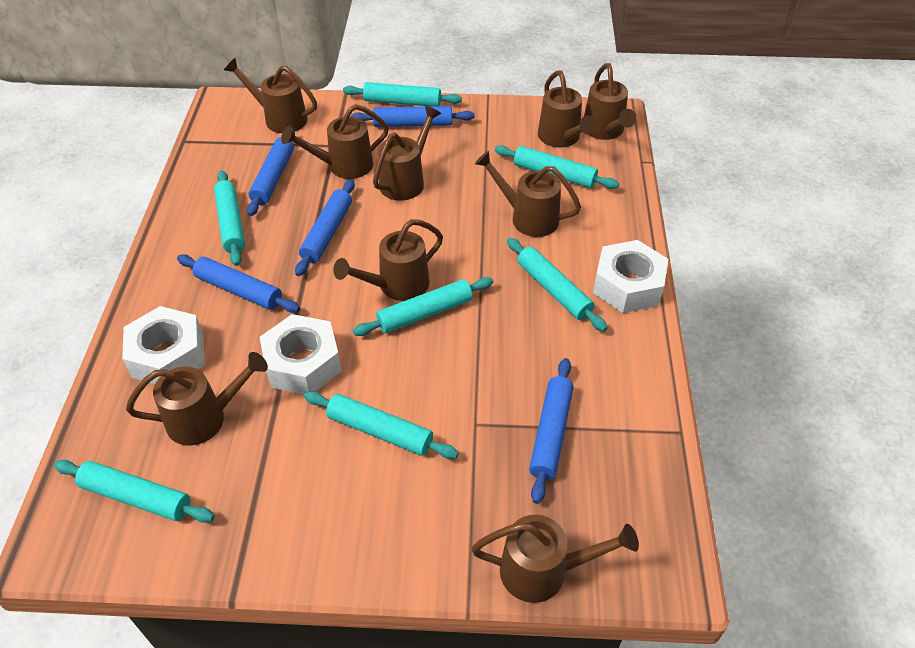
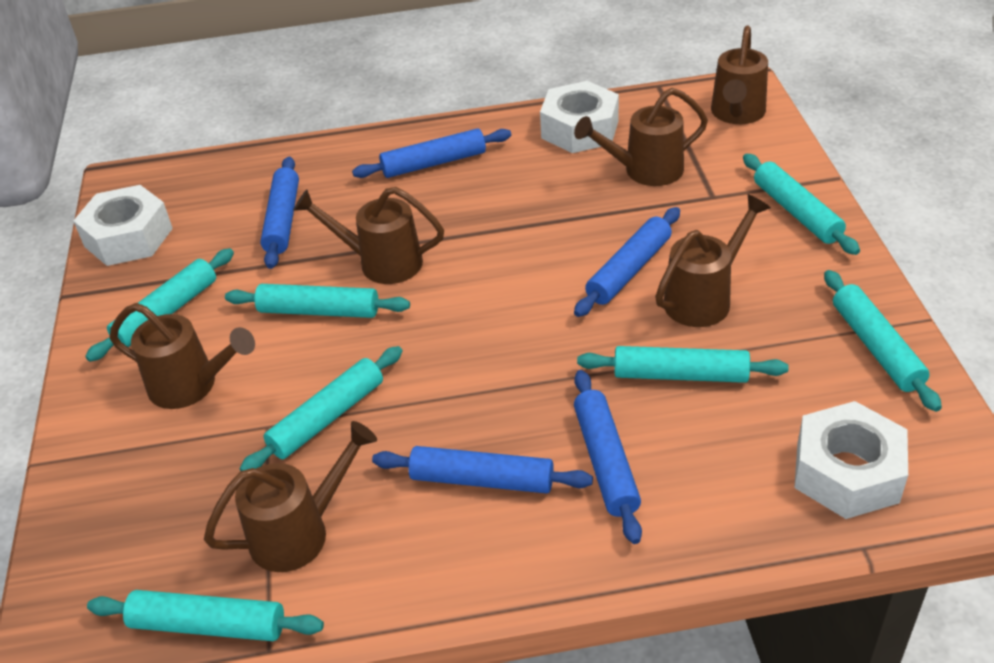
brown watering can: [126,352,268,446] [224,58,317,133] [281,104,389,179] [333,219,443,301] [373,106,441,201] [471,515,639,603] [475,151,581,237] [538,71,597,147] [584,63,636,140] = 9 -> [110,303,255,409] [204,421,377,572] [293,187,444,284] [574,88,708,186] [655,194,771,327] [711,25,768,124] = 6

